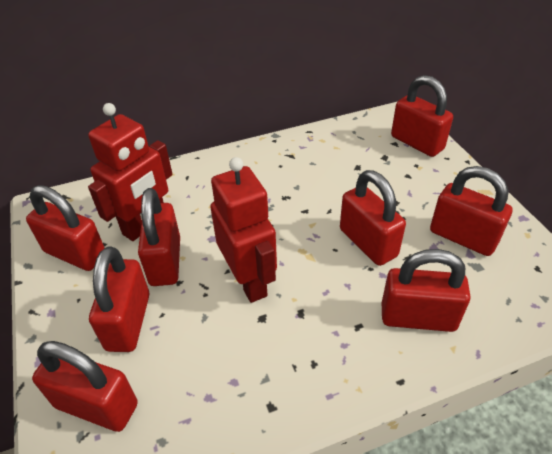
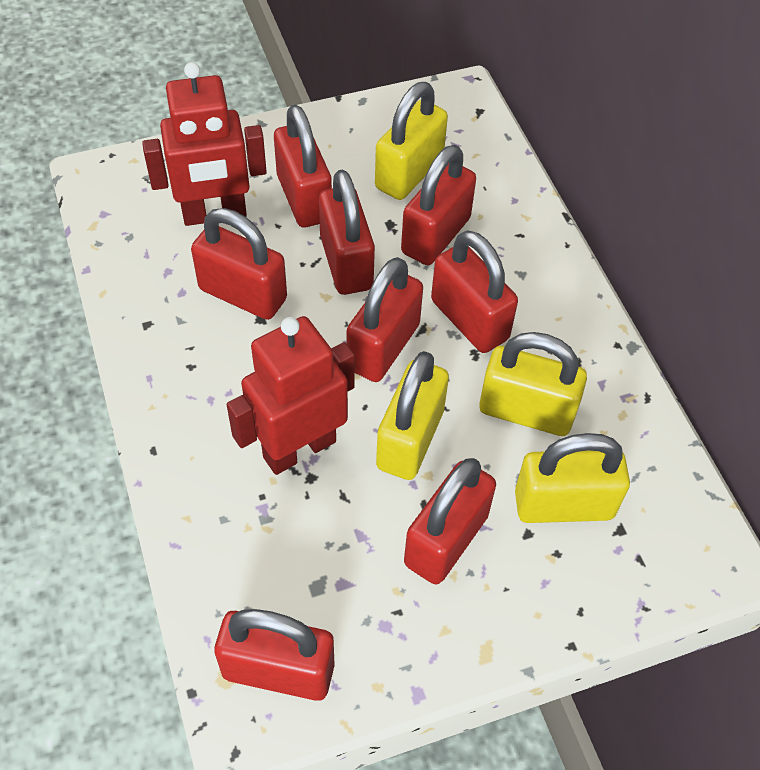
yellow padlock: none = 0 -> [375,82,448,200] [376,351,449,480] [479,332,587,436] [515,433,630,523] = 4

